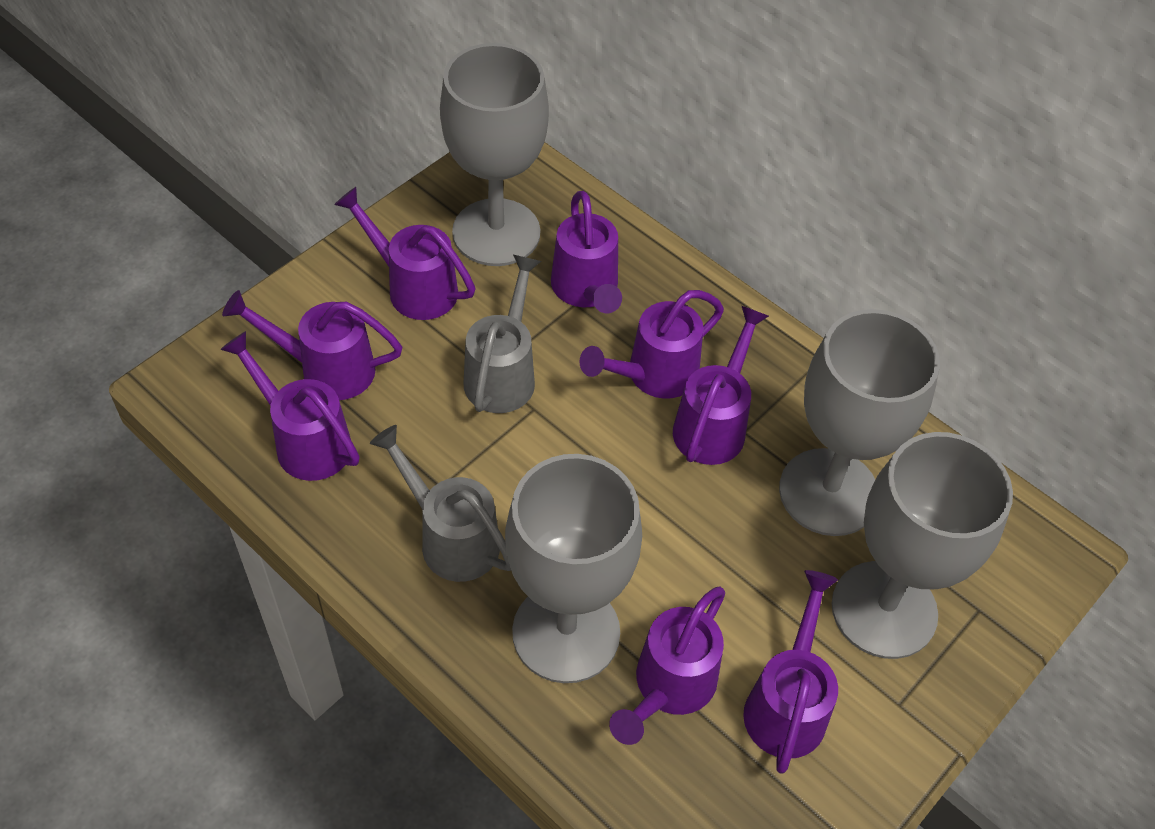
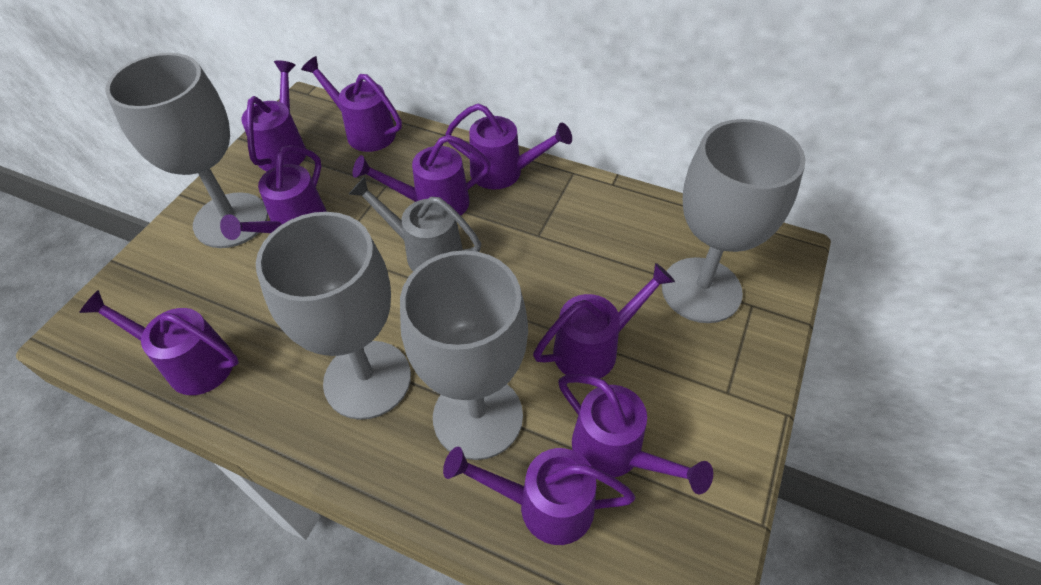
grey watering can: [370,425,511,582] [464,255,541,413] = 2 -> [349,176,481,271] = 1
purple watering can: [220,331,360,481] [222,290,402,400] [334,187,475,320] [551,191,622,313] [579,290,724,399] [609,587,725,745] [673,306,769,465] [743,570,838,774] = 8 -> [79,290,239,395] [220,145,327,240] [241,60,306,171] [301,56,402,152] [353,135,491,216] [443,447,635,545] [445,103,572,190] [533,263,675,379] [558,374,713,494] = 9

